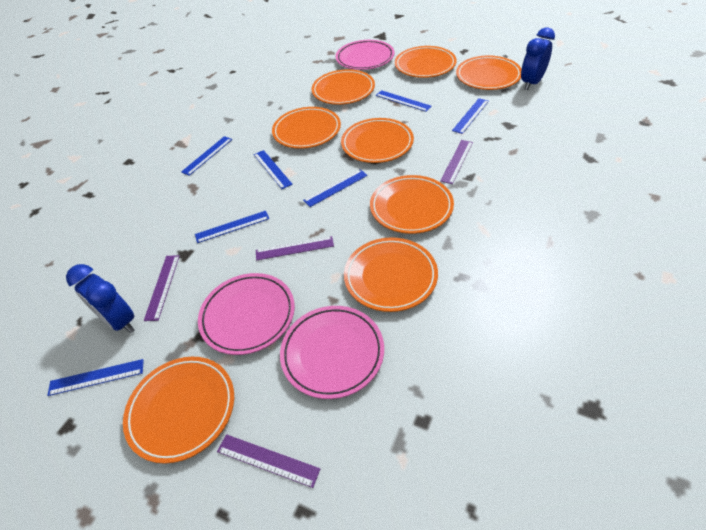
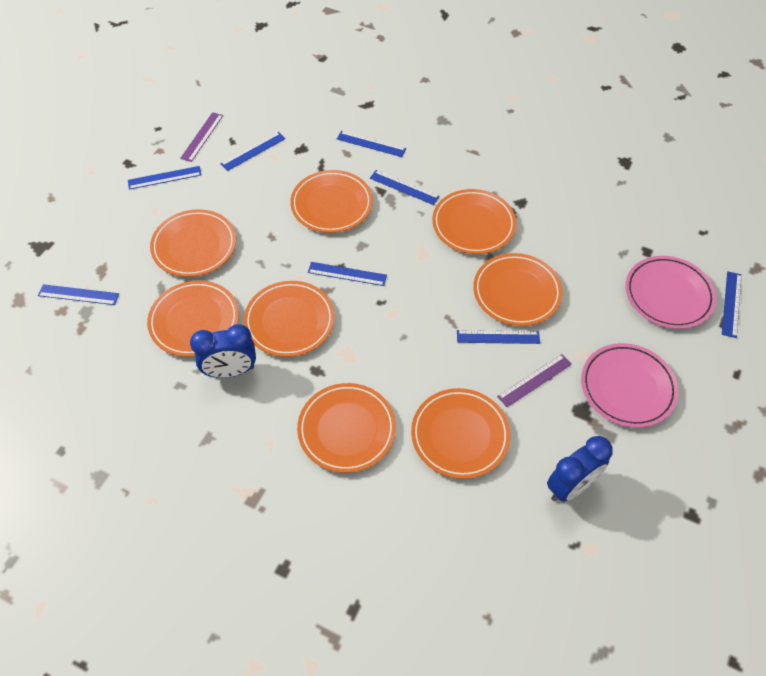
blue ruler: [47,359,144,396] [181,136,232,176] [195,211,269,243] [254,150,293,189] [303,169,368,207] [376,90,432,112] [452,98,489,134] = 7 -> [38,284,119,305] [128,166,202,190] [221,132,286,171] [308,262,387,286] [337,131,406,157] [370,170,440,205] [457,330,540,344] [722,271,742,338] = 8
pink plate: [198,273,295,355] [280,306,384,399] [336,40,394,70] = 3 -> [581,343,678,428] [625,256,716,329] = 2
purple ruler: [144,255,180,321] [217,434,320,488] [256,236,334,261] [440,140,473,184] = 4 -> [180,112,223,162] [497,354,572,407] = 2

